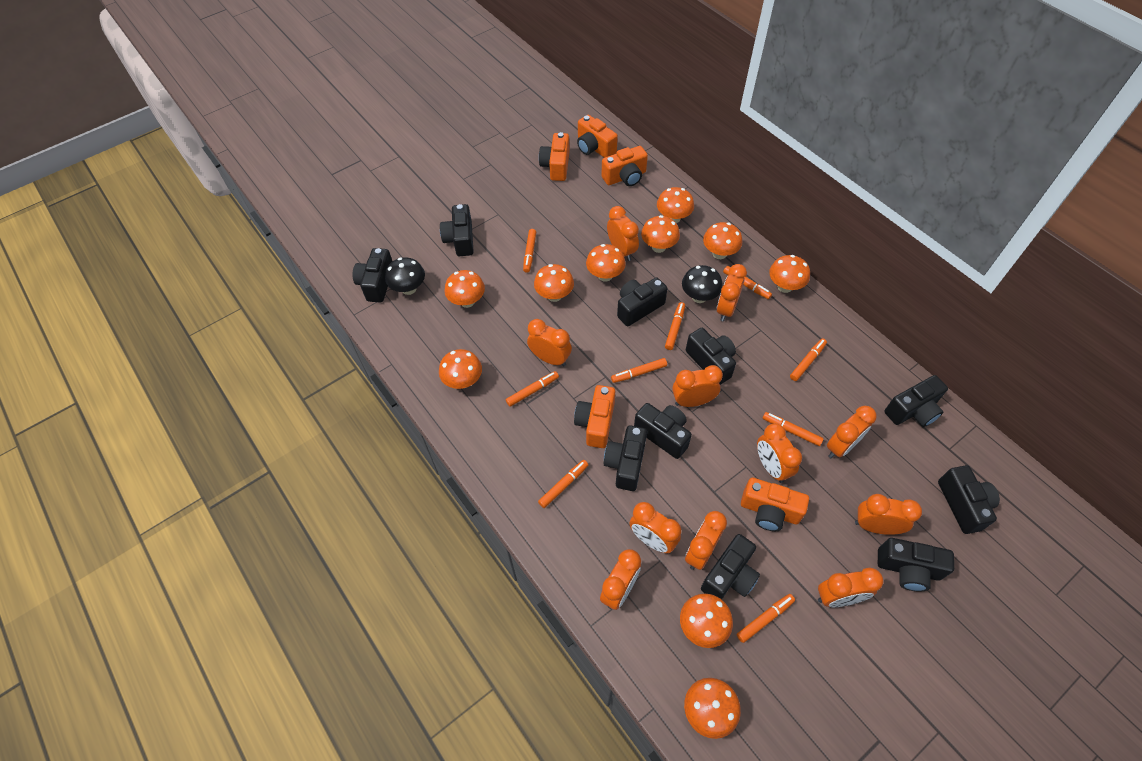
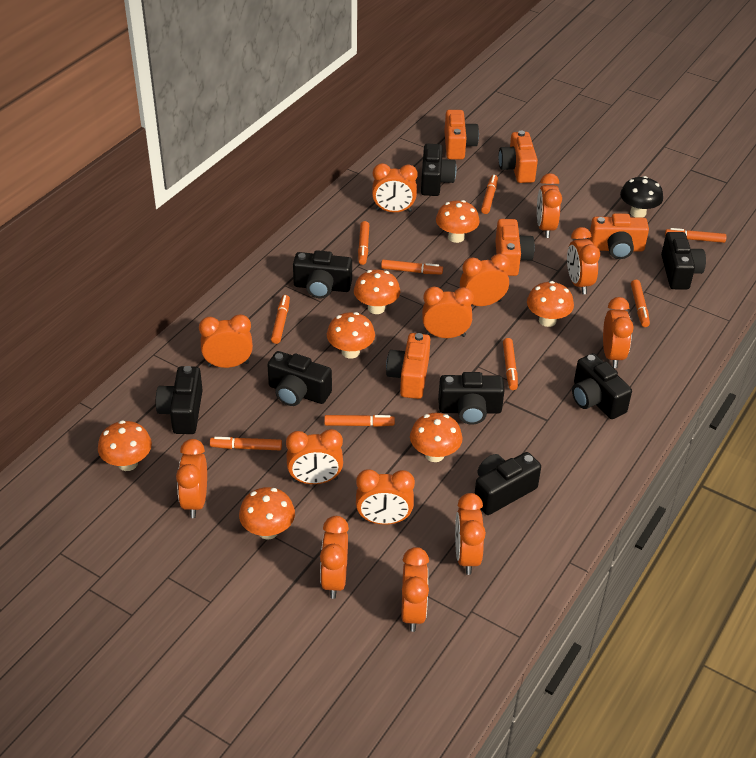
black camera: [352,248,392,303] [440,204,474,256] [604,425,647,491] [617,277,668,326] [634,403,692,459] [686,328,736,385] [701,534,760,599] [878,538,954,592] [884,375,948,427] [938,465,1000,534] = 10 -> [156,366,203,434] [268,351,332,406] [293,250,352,298] [421,144,457,196] [438,372,505,425] [474,452,541,515] [572,353,632,419] [661,232,706,289] = 8
black mushroom: [385,257,425,295] [682,265,723,303] = 2 -> [620,176,663,218] = 1
orange clock: [527,319,572,366] [600,549,641,610] [607,206,639,261] [629,502,681,553] [672,365,723,407] [685,511,727,570] [716,264,747,321] [757,423,802,483] [818,567,884,607] [827,406,877,458] [855,494,922,535] = 11 -> [176,439,207,518] [199,314,253,368] [286,429,343,484] [320,516,349,599] [356,469,415,525] [372,163,418,212] [401,547,429,632] [422,287,474,338] [455,493,486,575] [460,253,510,306] [537,173,562,238] [567,227,600,294] [603,297,634,368] = 13
orange mushroom: [439,349,482,389] [445,270,485,308] [534,264,574,302] [586,244,626,282] [641,215,680,253] [657,187,694,223] [680,594,733,648] [684,678,741,739] [703,222,742,259] [769,255,810,293] = 10 -> [98,420,152,471] [239,487,295,540] [327,312,375,359] [354,270,400,314] [410,413,463,462] [436,200,480,243] [527,281,574,327] = 7

